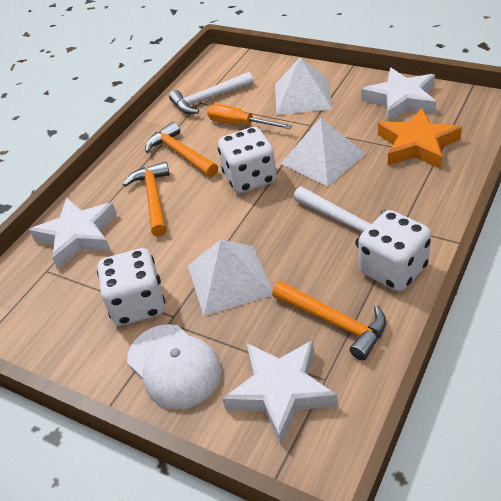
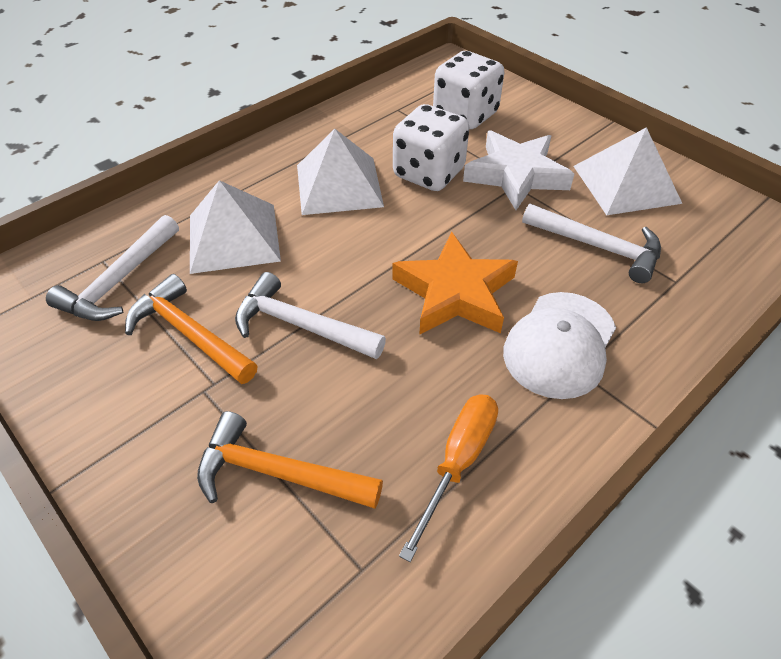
orange hammer: [123,161,170,236] [145,122,218,177] [272,281,386,360] = 3 -> [125,274,258,384] [197,411,383,509] = 2
white dice: [97,248,165,326] [218,127,277,193] [358,210,431,291] = 3 -> [393,104,469,191] [433,51,504,129] = 2
white hammer: [169,72,253,114] [293,187,386,249] = 2 -> [46,215,179,321] [235,272,386,359] [522,204,661,283] = 3
white star: [29,198,117,269] [222,340,338,445] [361,68,436,122] = 3 -> [463,130,574,210] = 1

